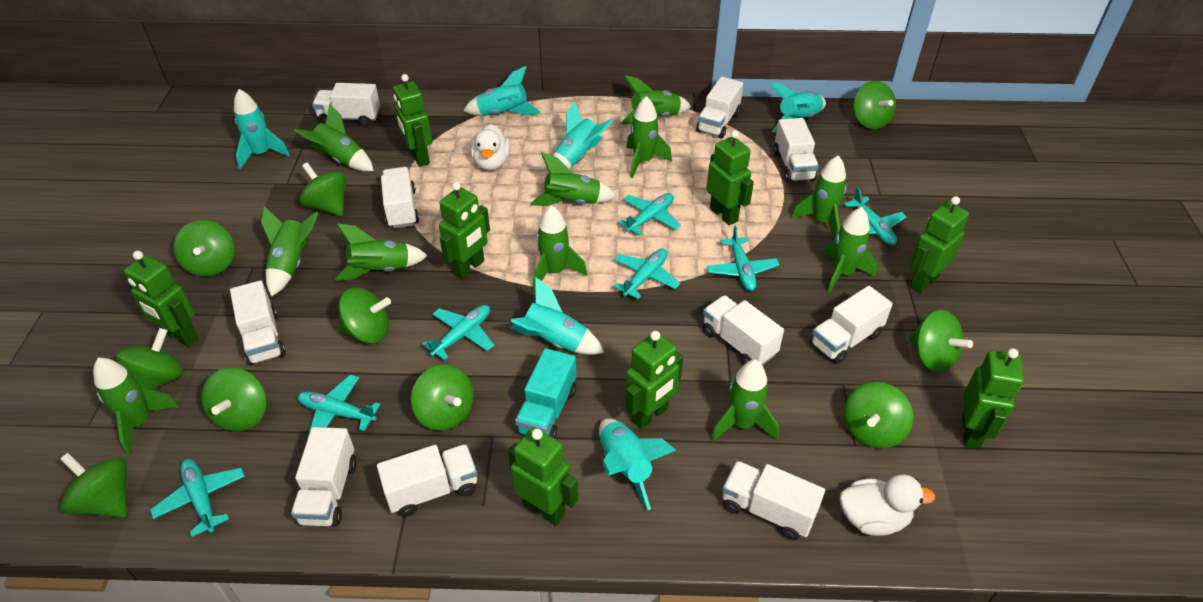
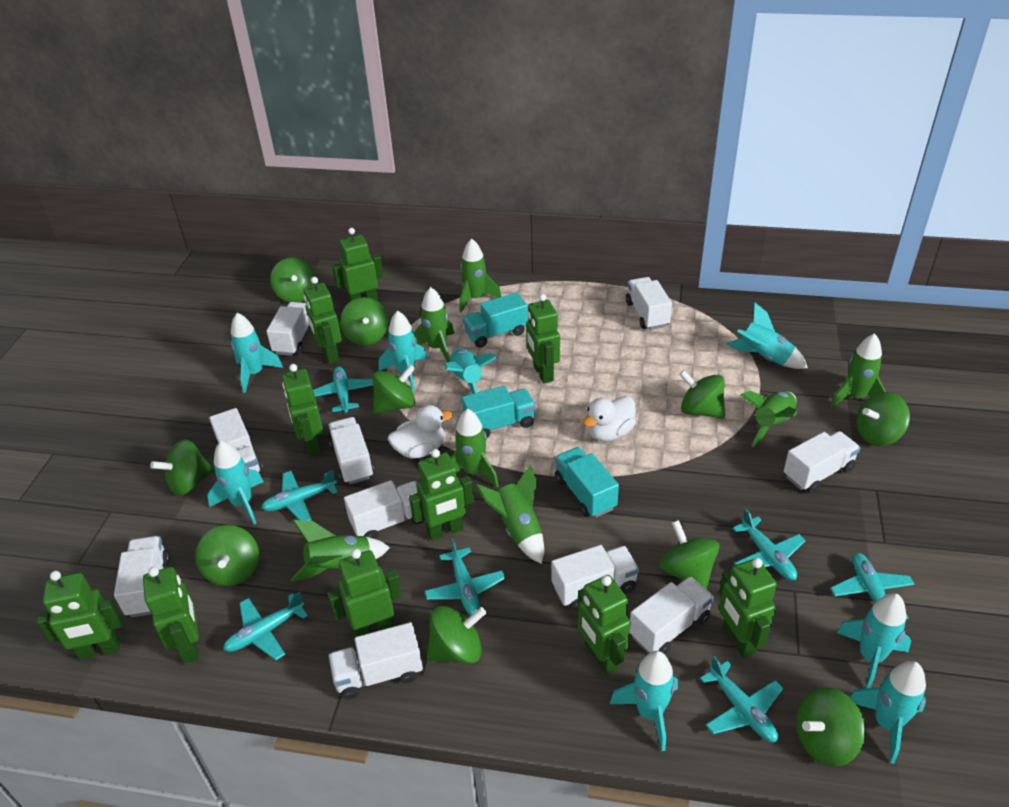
green robot: [124,251,198,347] [393,74,432,167] [439,182,490,279] [508,427,578,525] [625,331,683,430] [706,130,754,225] [910,196,969,293] [962,348,1024,449] = 8 -> [37,571,123,660] [143,567,199,664] [282,364,323,456] [303,277,342,364] [327,549,402,637] [332,228,384,302] [409,449,474,541] [526,294,560,383] [577,575,631,675] [719,558,777,658] = 10
green rocket: [93,358,179,455] [261,206,318,297] [294,104,374,172] [335,223,428,281] [530,152,616,206] [533,205,587,291] [620,75,691,125] [626,96,672,178] [711,359,779,442] [791,156,847,240] [823,207,877,293] = 11 -> [291,520,390,582] [414,287,454,363] [450,409,499,488] [459,238,501,313] [476,464,544,564] [741,391,797,448] [830,333,886,407] = 7
turquoise rocket: [234,89,290,169] [463,66,541,116] [510,277,604,355] [553,102,613,169] [599,418,676,510] [770,83,826,133] = 6 -> [207,441,264,525] [231,313,283,393] [379,311,427,391] [445,348,498,394] [610,651,678,751] [726,303,808,369] [837,593,911,688] [850,661,926,764] = 8
turquoise truck: [515,348,576,439] = 1 -> [462,386,536,438] [463,292,528,348] [555,447,619,518] = 3

